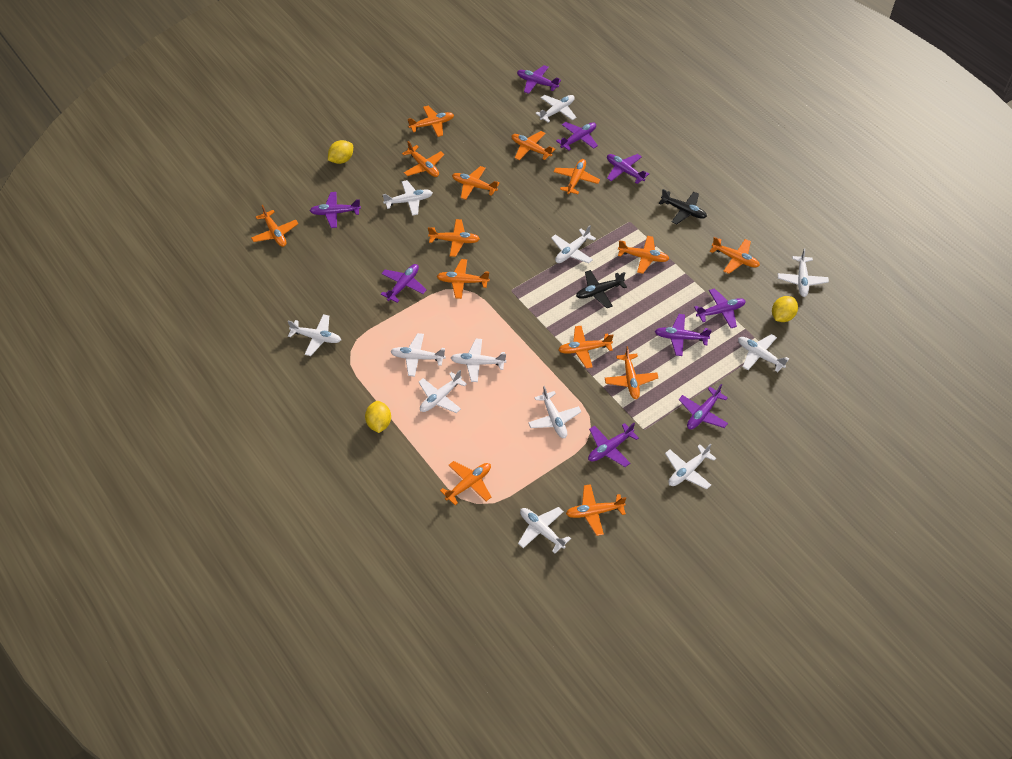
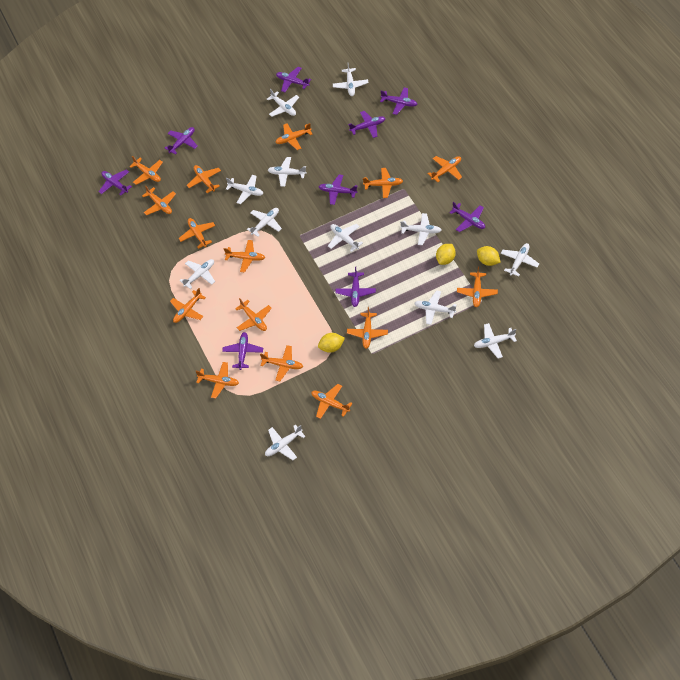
black plane: [576,270,627,308] [659,189,707,224] = 2 -> none = 0
orange plane: [251,205,299,247] [402,141,445,177] [408,106,454,137] [428,219,480,257] [437,259,490,299] [440,461,491,505] [452,166,500,200] [511,131,555,160] [554,159,600,194] [558,326,613,368] [566,484,626,536] [605,346,658,399] [618,236,669,274] [710,237,760,274] = 14 -> [129,156,163,185] [142,186,176,215] [170,288,206,323] [179,218,215,249] [187,165,221,193] [195,362,239,398] [224,240,265,272] [235,298,272,331] [260,345,303,381] [275,123,313,150] [311,384,353,419] [347,307,388,349] [363,168,403,198] [428,156,462,182] [457,267,498,307] = 15

